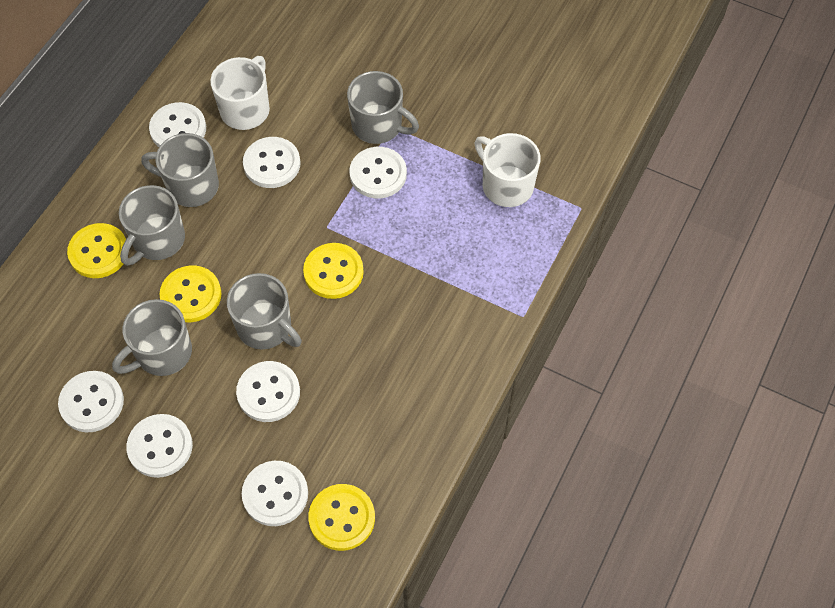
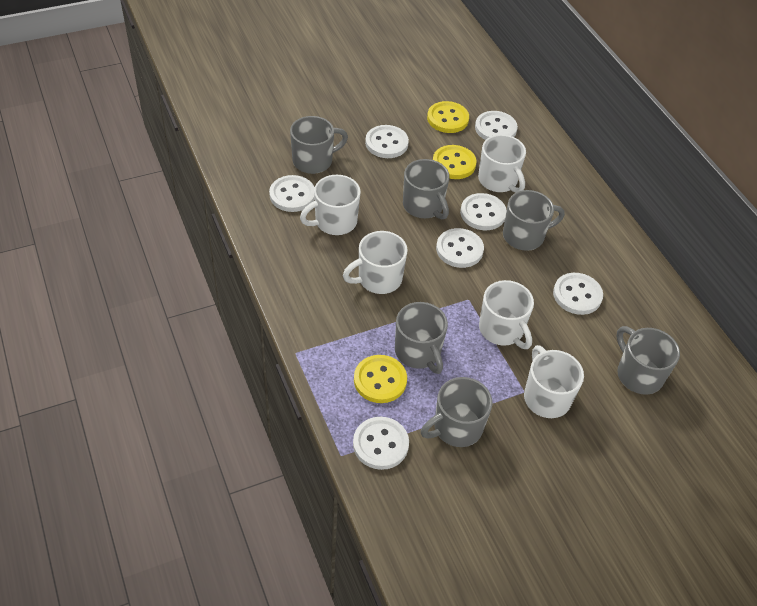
grey mug: [112,299,192,376] [119,185,185,266] [141,133,219,207] [227,273,302,349] [347,71,419,144] = 5 -> [290,116,348,174] [395,302,448,374] [403,159,450,219] [421,377,493,447] [503,190,565,251] [616,326,680,395] = 6
white mug: [210,56,270,130] [474,133,541,207] = 2 -> [300,175,361,235] [343,231,408,294] [478,135,526,193] [479,280,534,349] [524,345,584,418] = 5
yellow button: [67,223,126,278] [159,266,221,322] [303,243,364,299] [308,484,375,551] = 4 -> [354,355,407,403] [427,101,469,133] [433,145,477,179] = 3

